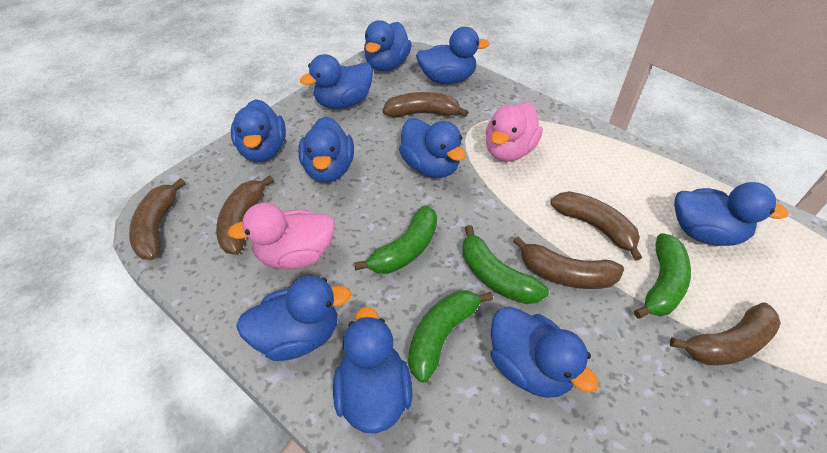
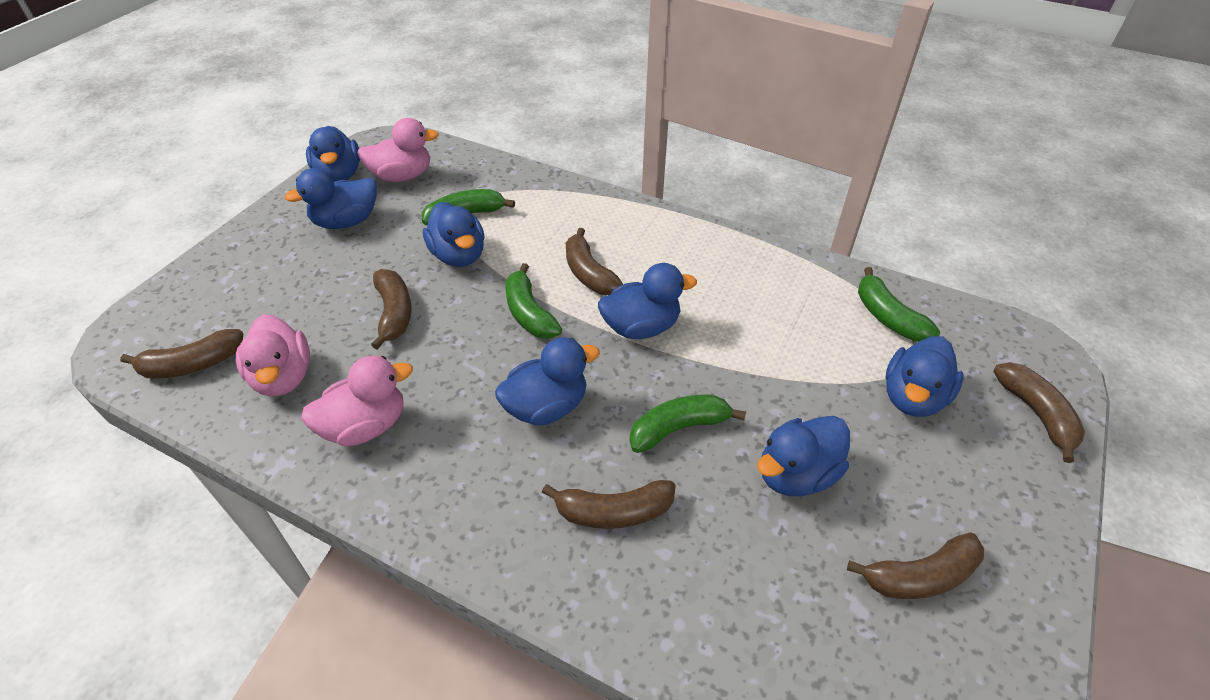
blue duck: [231,99,286,162] [236,276,351,361] [298,116,354,183] [300,54,373,109] [333,307,413,433] [364,20,412,71] [399,118,466,178] [416,27,490,84] [490,306,599,398] [674,182,789,246] = 10 -> [284,168,377,229] [306,126,360,182] [423,202,484,267] [495,337,600,426] [598,263,697,339] [757,416,850,496] [886,336,964,417] = 7
pink duck: [228,203,335,269] [486,102,543,162] = 2 -> [236,314,310,396] [301,356,413,446] [357,118,439,182] = 3

